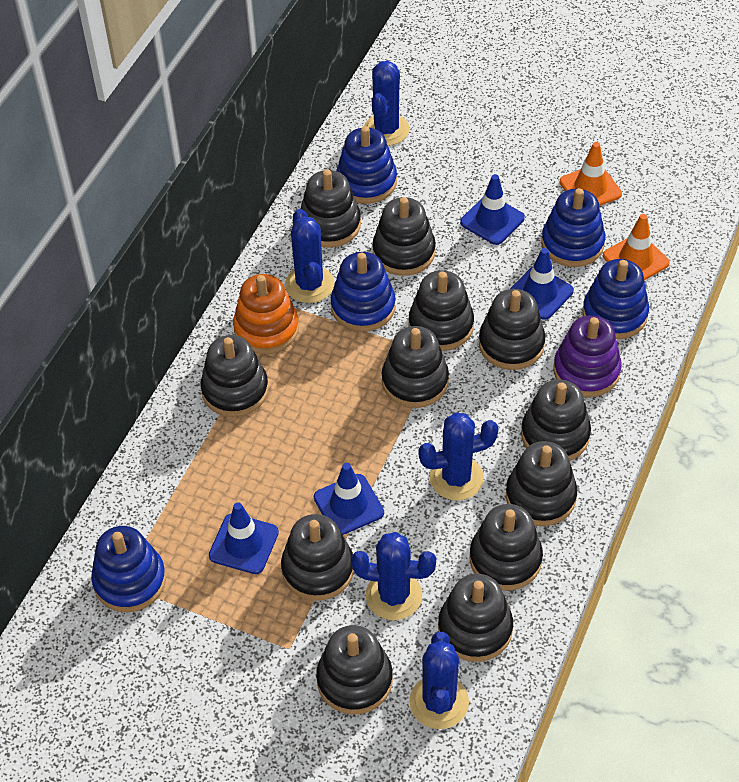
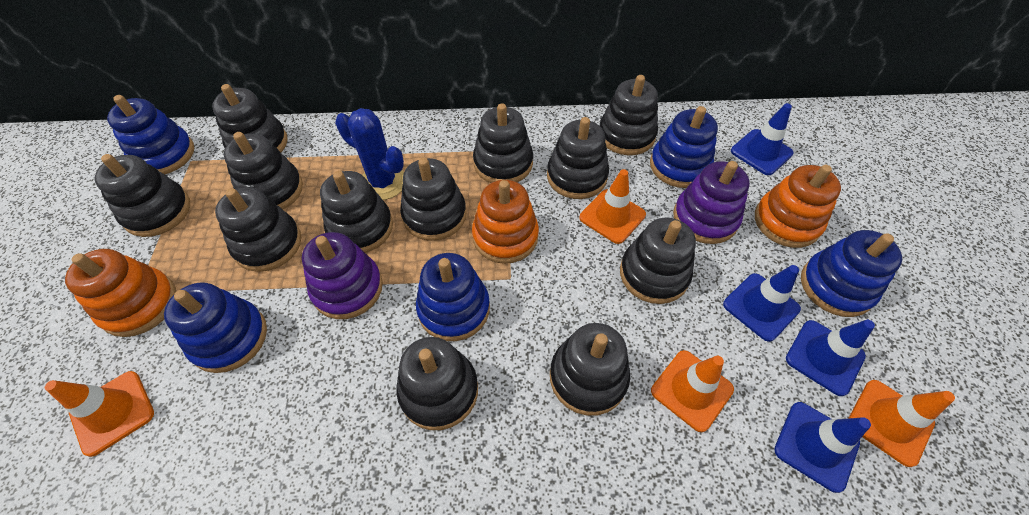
blue cactus: [285,209,334,303] [351,532,436,620] [364,61,410,146] [409,632,469,729] [418,413,499,501] = 5 -> [335,108,404,200] = 1
orange stacking toy: [233,274,299,354] = 1 -> [65,249,176,337] [472,180,539,264] [755,165,841,248] = 3
orange traffic cone: [559,142,622,206] [603,214,670,280] = 2 -> [45,371,154,457] [579,169,646,244] [651,350,734,432] [848,380,955,467] = 4
purple stacking toy: [553,315,622,397] = 1 -> [302,232,383,319] [673,161,750,244] = 2

